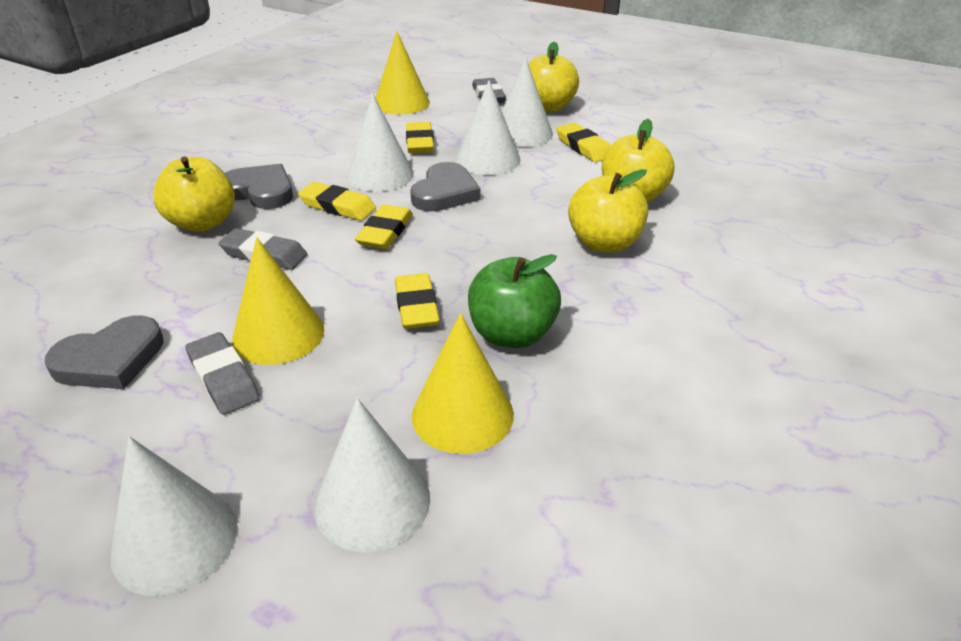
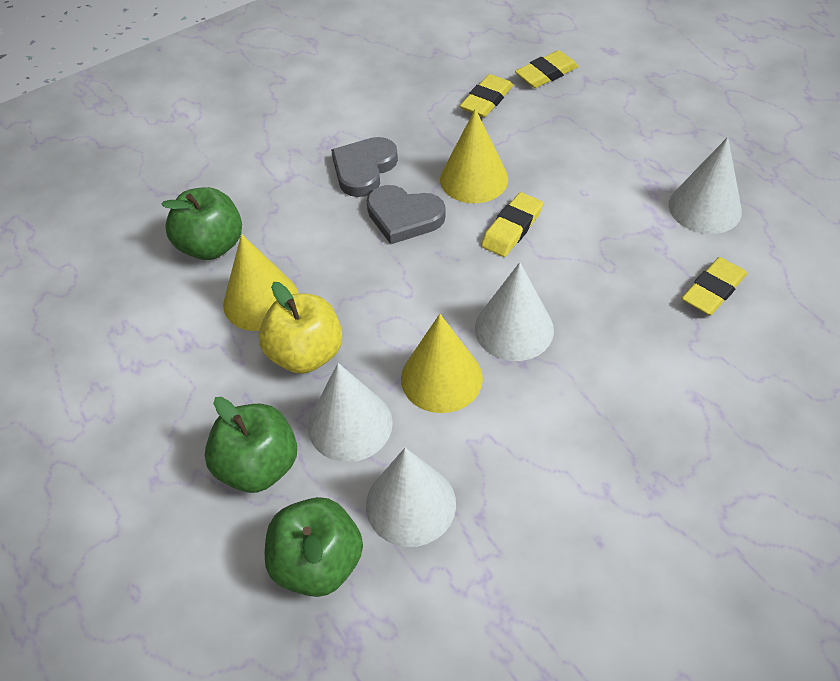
green apple: [468,254,561,348] = 1 -> [161,187,242,260] [205,397,297,493] [264,497,363,597] = 3
grey eraser: [185,332,260,415] [218,228,307,270] [472,78,506,103] = 3 -> none = 0
grey heart: [45,315,164,389] [225,164,293,209] [410,162,480,212] = 3 -> [331,137,398,197] [367,185,446,244] = 2
white cone: [110,436,237,596] [314,398,430,552] [347,93,414,191] [456,80,521,175] [502,57,553,147] = 5 -> [308,363,393,462] [366,448,456,547] [475,262,554,361] [669,137,742,234] = 4
yellow apple: [153,156,235,232] [529,42,579,112] [568,169,648,253] [602,119,674,203] = 4 -> [259,282,342,374] = 1
yellow eraser: [298,182,376,221] [355,205,413,249] [395,273,440,329] [406,122,434,153] [556,123,611,162] = 5 -> [460,74,513,117] [481,192,543,257] [515,50,579,88] [682,257,747,315] = 4

